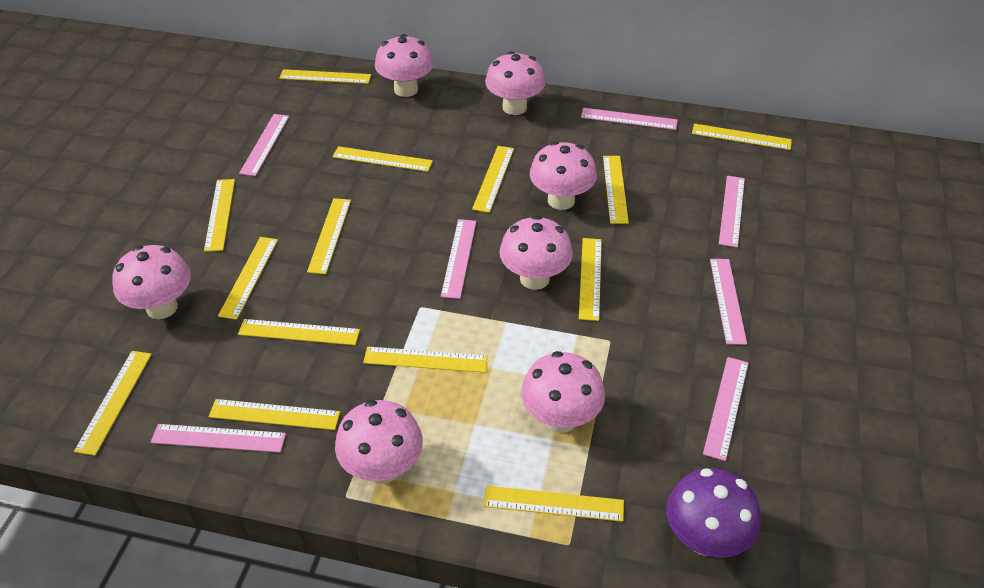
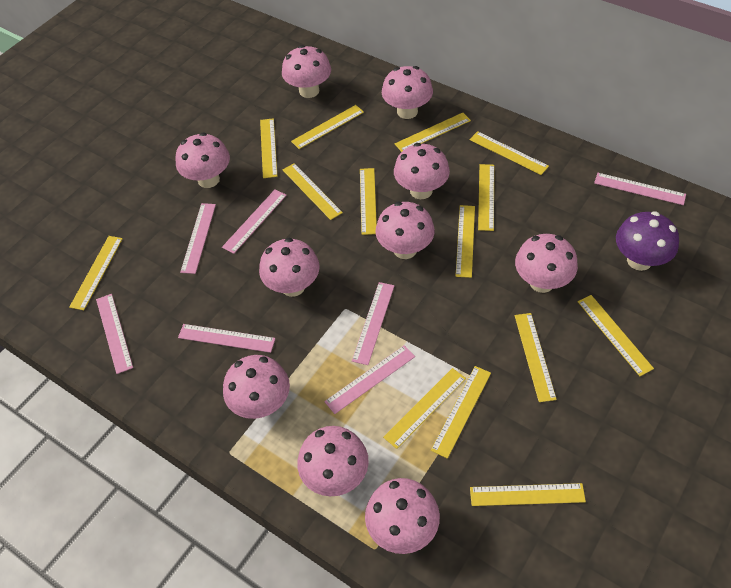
pink mushroom: [112,245,191,319] [335,400,423,484] [375,34,434,97] [485,51,545,115] [499,215,573,290] [521,351,605,433] [530,141,597,210] = 7 -> [175,133,230,188] [223,355,290,419] [259,238,320,297] [282,45,331,98] [297,426,369,496] [365,478,440,554] [375,202,435,259] [382,66,433,119] [394,143,450,199] [515,234,578,293] = 10

